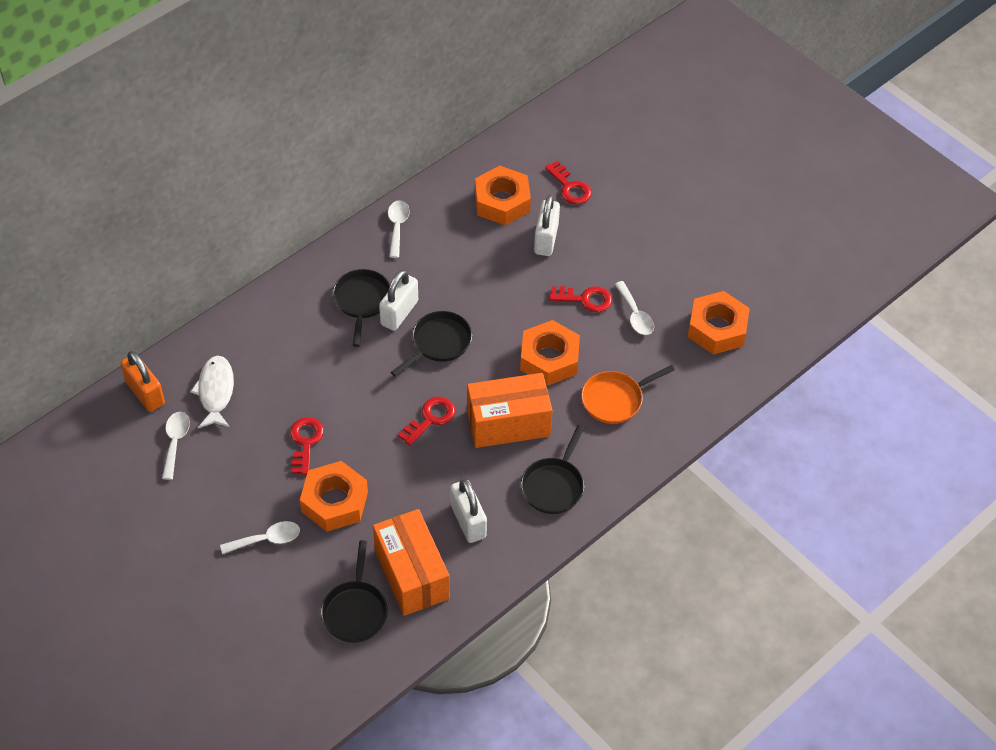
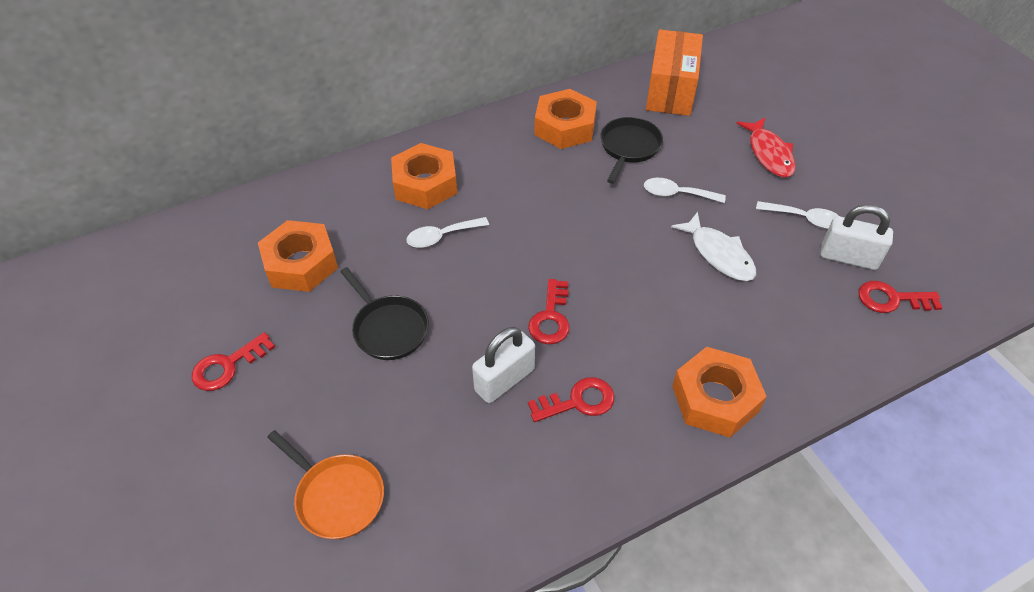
black pan: [321,540,388,643] [333,269,390,347] [391,311,472,377] [521,425,584,514] = 4 -> [340,267,429,360] [600,117,663,184] = 2
orange box: [373,509,450,616] [467,373,552,448] = 2 -> [646,29,703,116] = 1
orange padlock: [120,351,165,412] = 1 -> none = 0
red fish: none = 0 -> [736,117,796,177] = 1
white padlock: [379,270,418,331] [450,479,487,543] [534,195,560,256] = 3 -> [472,327,535,403] [820,204,893,270] = 2
white spoon: [162,412,190,480] [220,521,300,554] [388,200,410,258] [615,281,654,335] = 4 -> [406,217,489,248] [644,178,726,203] [756,201,839,229] = 3

